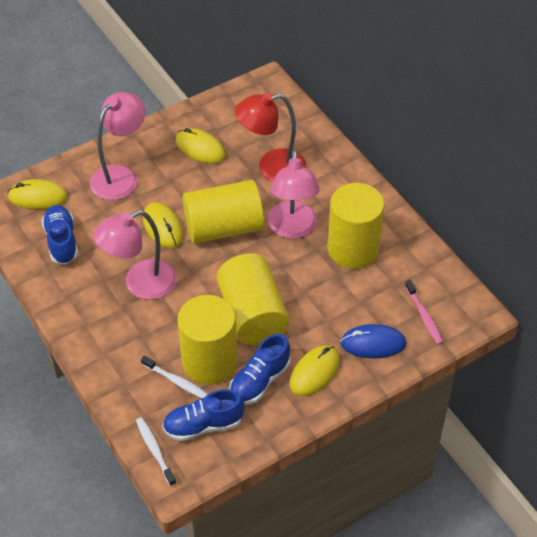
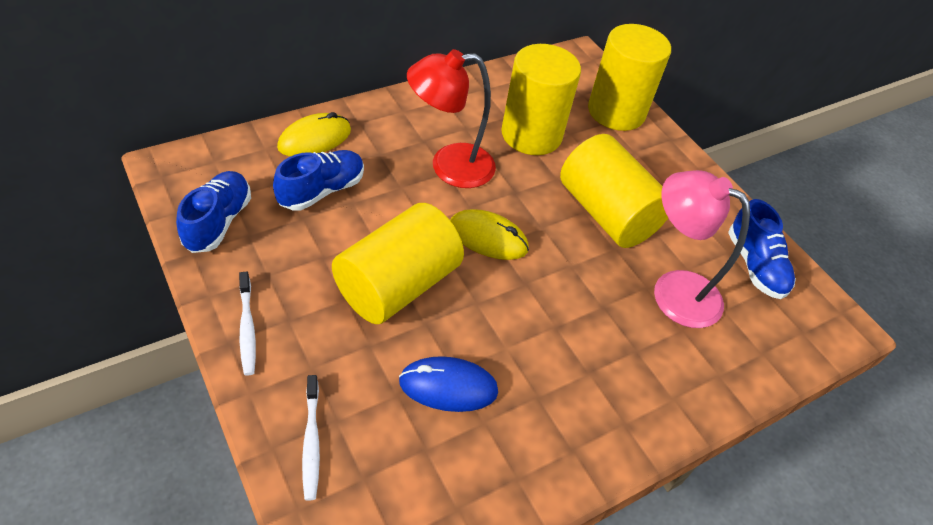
pink lamp: [89,92,146,200] [93,210,177,300] [268,150,320,239] = 3 -> [654,170,750,328] = 1
pink toothbrush: [405,280,443,345] = 1 -> none = 0
yellow mouse: [7,179,68,209] [143,202,183,248] [176,128,225,164] [290,346,340,396] = 4 -> [277,112,351,156] [450,209,529,260] = 2

